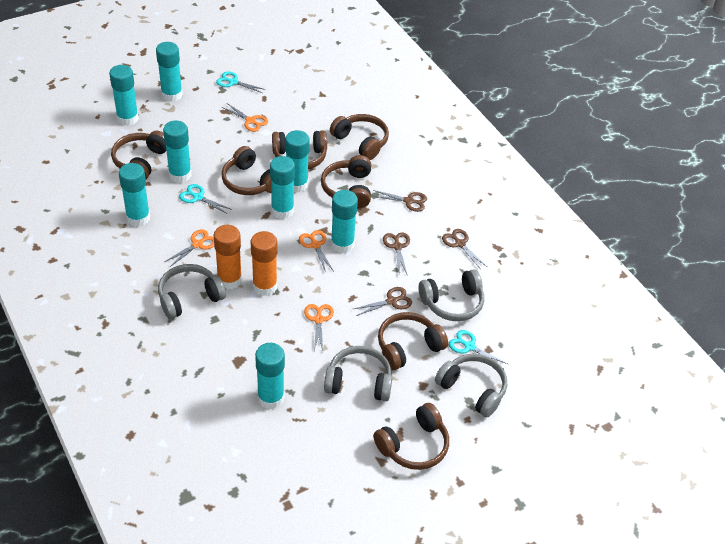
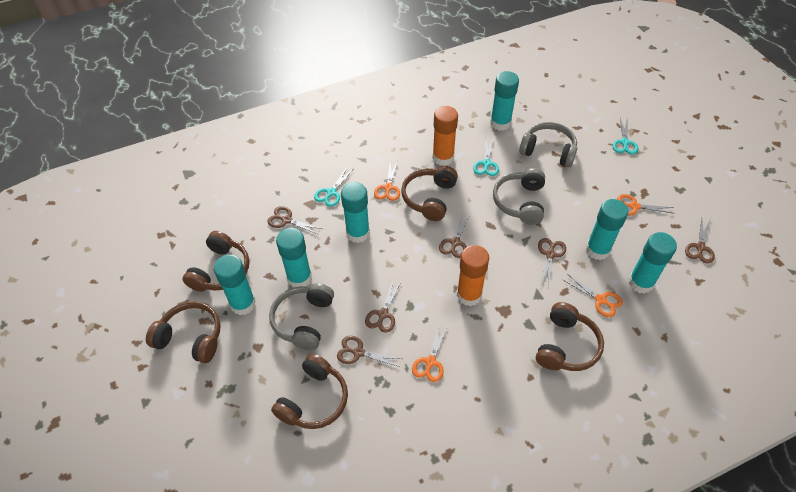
brown headphones: [111,131,167,179] [222,146,271,195] [272,130,327,170] [321,155,371,208] [330,114,389,160] [373,403,449,470] [378,312,448,370] = 7 -> [146,301,221,363] [183,231,249,292] [271,353,348,429] [401,166,458,221] [536,302,604,371] = 5
brown scissors: [354,287,412,316] [372,190,427,212] [383,232,410,274] [442,229,487,268] = 4 -> [267,206,322,235] [337,336,401,367] [365,281,401,333] [439,212,470,258] [538,238,566,286] [685,219,715,263] = 6
grey headphones: [158,264,226,319] [324,346,392,401] [419,269,484,321] [435,354,507,417] = 4 -> [269,283,334,350] [493,168,545,225] [519,122,577,167] = 3
turquoise glue stick: [109,65,139,126] [119,163,150,227] [156,42,183,102] [163,121,192,183] [255,343,285,410] [270,156,295,219] [285,130,310,193] [331,190,358,253] = 8 -> [214,254,256,315] [276,228,312,287] [341,182,370,243] [490,71,519,131] [586,199,628,260] [628,232,677,294] = 6

